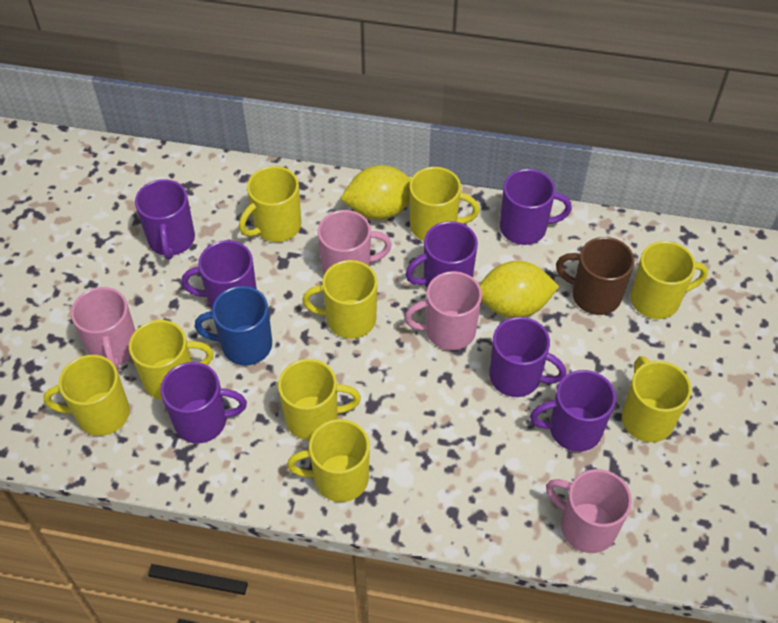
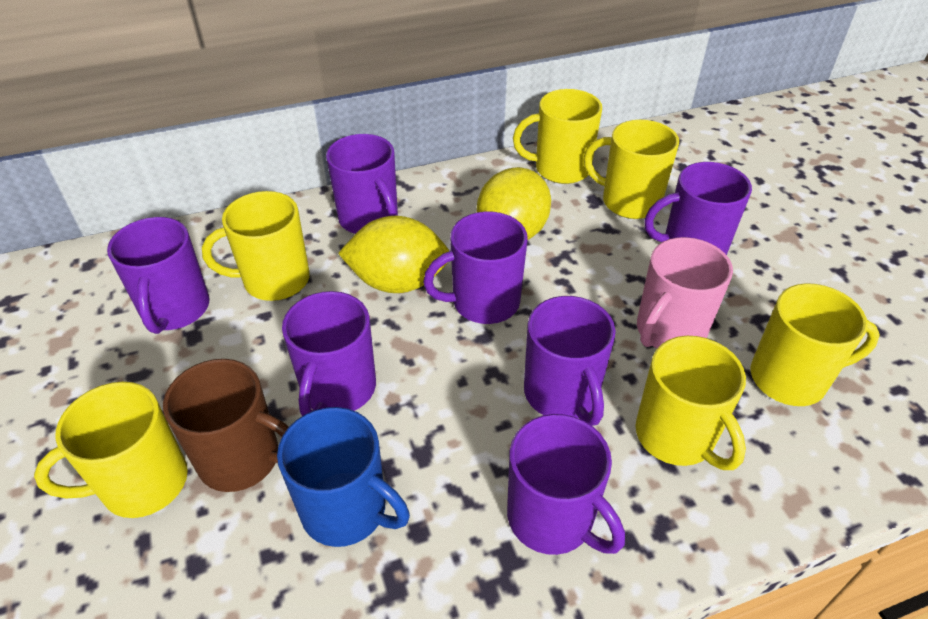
pink mug: [71,287,136,371] [318,210,392,274] [405,271,482,350] [546,469,632,553] = 4 -> [637,237,733,348] = 1
yellow mug: [43,355,130,436] [129,320,213,400] [239,166,301,242] [278,359,361,440] [287,419,370,502] [302,260,377,339] [409,167,480,241] [622,356,691,442] [631,241,708,319] = 9 -> [34,382,188,518] [202,191,310,301] [513,89,602,184] [584,120,679,219] [635,336,746,470] [751,283,880,406] = 6

